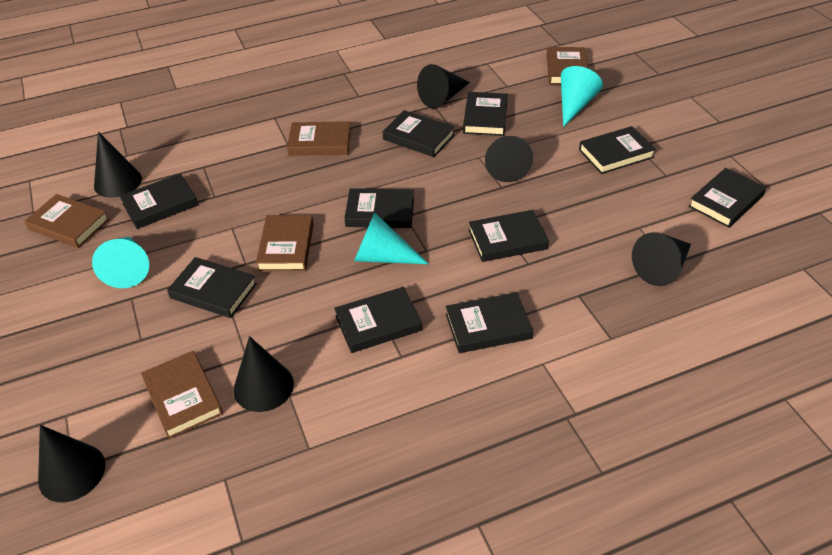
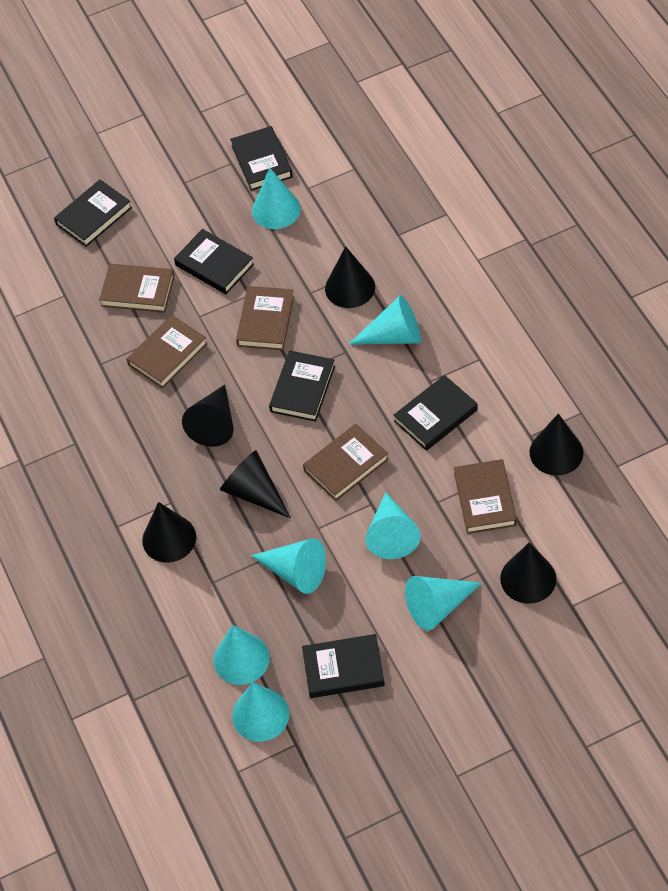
black book: [120,173,198,229] [167,257,257,318] [334,287,422,353] [344,188,414,228] [383,110,454,157] [446,292,533,353] [463,92,508,136] [469,210,549,262] [579,126,656,174] [688,168,766,228] = 10 -> [54,180,132,247] [174,229,254,294] [230,126,293,191] [269,351,335,422] [302,634,385,698] [393,375,478,451] = 6
turquoise cone: [92,237,149,288] [354,212,429,264] [561,66,603,127] = 3 -> [213,625,270,685] [232,682,289,742] [251,538,326,594] [252,168,301,229] [348,295,421,345] [365,492,421,559] [405,576,482,631] = 7

